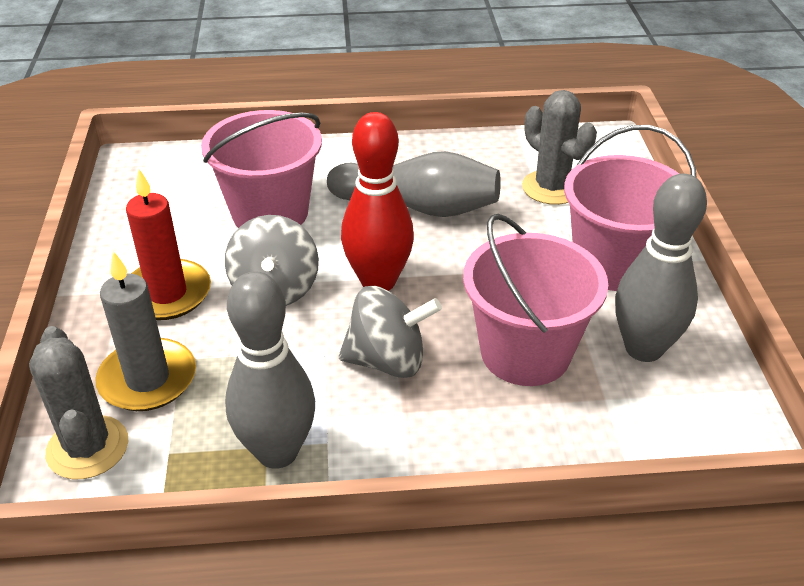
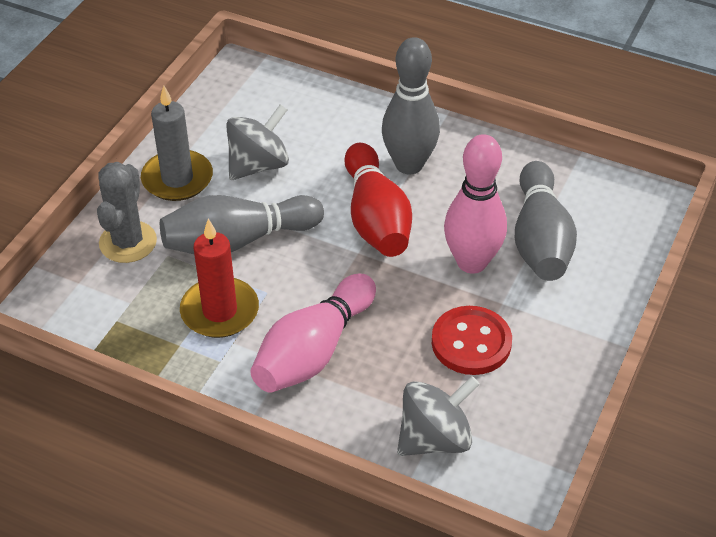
grey cactus: [29,326,128,479] [522,90,597,205] = 2 -> [97,162,157,263] = 1
pink bowling pin: none = 0 -> [250,274,376,393] [444,134,507,274] = 2
pink bucket: [201,110,322,228] [463,214,608,386] [564,125,697,291] = 3 -> none = 0
red button: none = 0 -> [432,306,512,375] = 1

